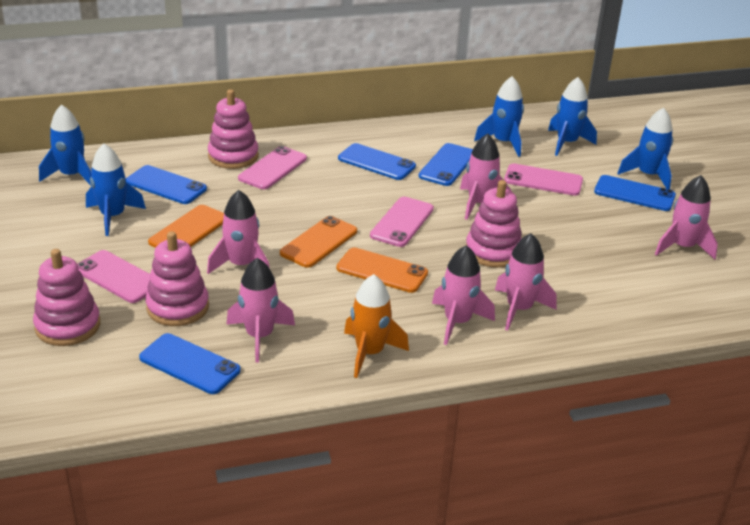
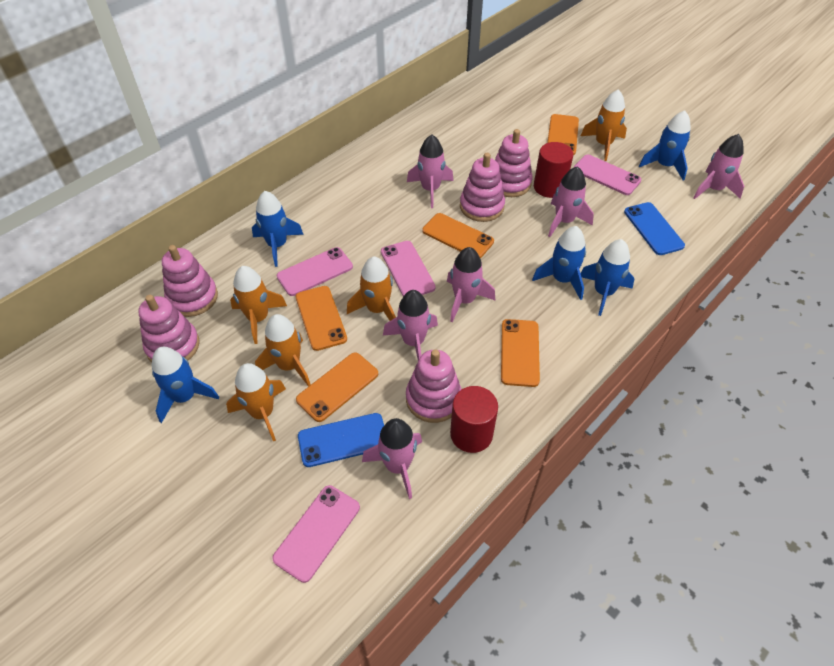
blue phone: [126,165,207,204] [139,333,241,394] [338,143,416,180] [419,143,473,186] [594,175,676,211] = 5 -> [298,413,384,467] [624,202,685,255] = 2
orange phone: [148,205,224,248] [280,216,357,268] [336,247,428,293] = 3 -> [296,286,347,351] [296,352,378,422] [422,213,494,258] [501,319,540,387] [547,114,579,155] = 5
orange rocket: [344,274,409,378] = 1 -> [226,363,286,441] [230,266,287,344] [255,314,311,387] [347,257,396,321] [581,89,627,161] = 5
pink stacking toy: [33,249,100,346] [145,231,209,326] [208,89,259,169] [466,180,522,268] = 4 -> [138,295,200,362] [162,245,218,317] [406,349,462,423] [460,153,505,222] [495,129,533,197] = 5
red cylinder: none = 0 -> [450,386,498,453] [534,142,573,198] = 2

